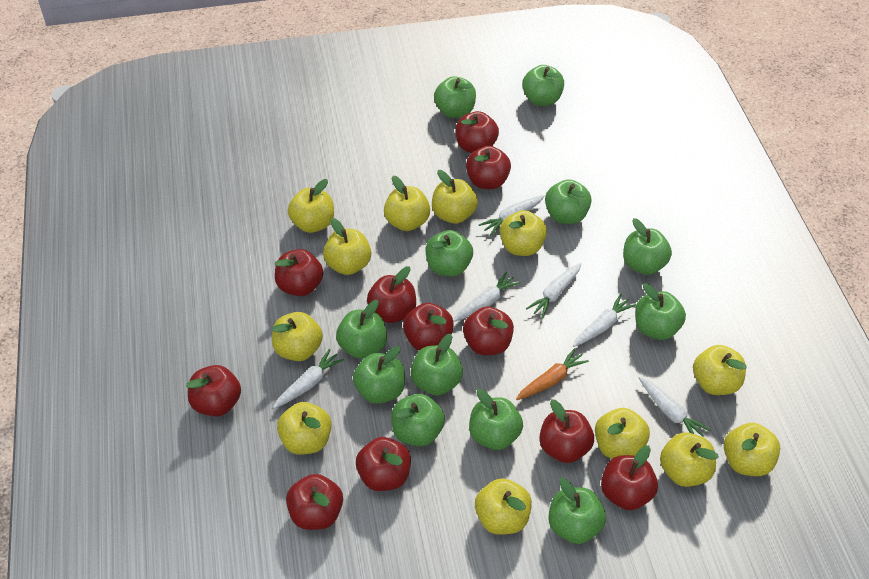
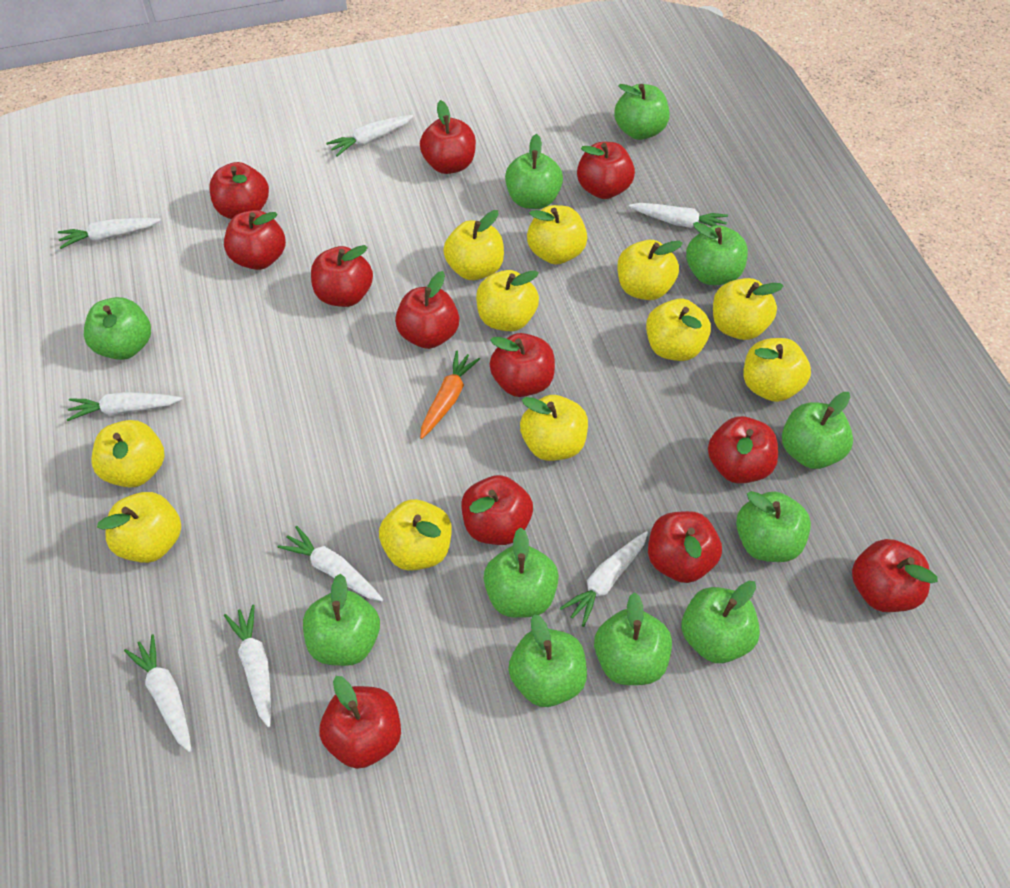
green apple: [336,300,387,359] [353,346,405,404] [391,394,445,446] [411,334,463,396] [426,230,473,276] [434,76,476,118] [469,389,523,450] [522,65,564,106] [545,179,591,224] [548,478,606,544] [623,218,672,275] [635,283,686,340] = 12 -> [84,297,151,360] [303,574,380,666] [484,527,559,618] [505,134,563,209] [508,614,587,707] [594,592,672,685] [614,84,669,140] [682,581,760,663] [686,222,748,285] [736,491,811,562] [782,392,853,469] = 11
red apple: [186,365,241,416] [275,249,323,296] [286,474,343,530] [356,437,411,491] [367,267,416,323] [403,303,454,350] [455,111,499,153] [463,306,514,355] [466,146,511,189] [539,400,594,463] [601,446,658,510] = 11 -> [209,162,269,219] [224,210,286,270] [311,245,373,307] [319,676,401,769] [395,271,459,349] [420,100,476,174] [461,475,533,545] [489,333,555,397] [577,142,635,199] [648,511,722,583] [708,416,778,484] [852,539,938,612] = 12
white carrot: [273,349,344,409] [453,272,520,322] [479,195,545,236] [526,263,581,318] [573,294,636,347] [639,377,711,437] = 6 -> [58,218,161,249] [67,392,183,421] [124,634,191,752] [224,605,271,728] [278,525,383,601] [326,115,414,157] [560,531,648,627] [629,203,728,228] = 8
yellow apple: [272,312,323,361] [277,402,332,455] [288,179,334,233] [323,218,371,275] [384,176,430,231] [432,170,478,224] [475,478,532,535] [500,210,547,256] [595,408,650,459] [660,433,719,487] [693,345,746,395] [724,423,780,476] = 12 -> [92,420,164,488] [97,492,181,563] [379,499,452,571] [443,210,504,280] [476,270,539,331] [520,395,588,461] [527,205,587,265] [617,240,683,300] [646,299,711,361] [713,278,783,340] [743,338,811,402] = 11

